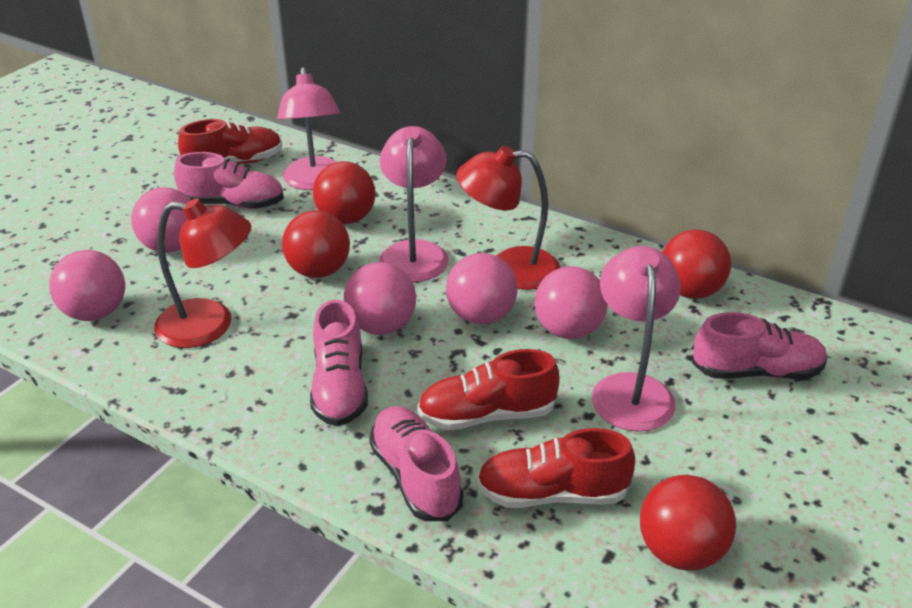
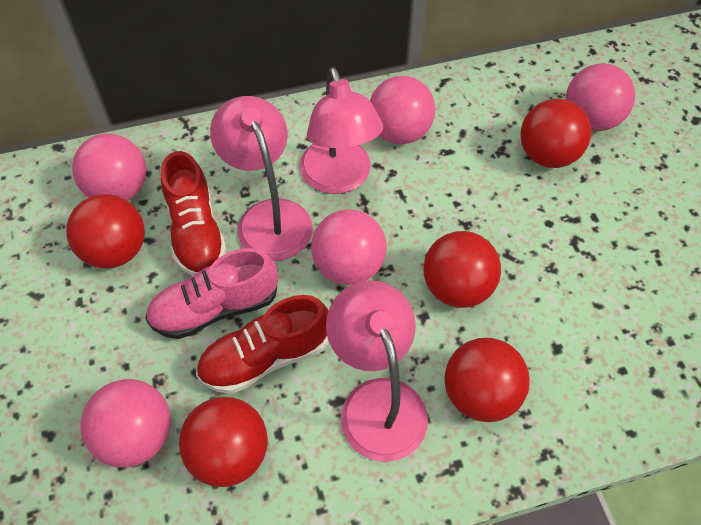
pink shoe: [174,152,284,209] [310,300,368,426] [369,406,463,521] [692,312,828,379] = 4 -> [145,248,278,339] = 1
red ball: [282,211,350,278] [313,161,376,224] [640,475,736,571] [663,229,731,299] = 4 -> [66,194,145,269] [179,397,268,487] [423,231,501,308] [445,338,530,422] [521,99,591,168] = 5
red lamp: [154,198,251,348] [456,146,560,290] = 2 -> none = 0
red shoe: [178,119,282,164] [417,349,560,430] [477,428,635,508] = 3 -> [161,151,227,276] [196,295,329,394] = 2

